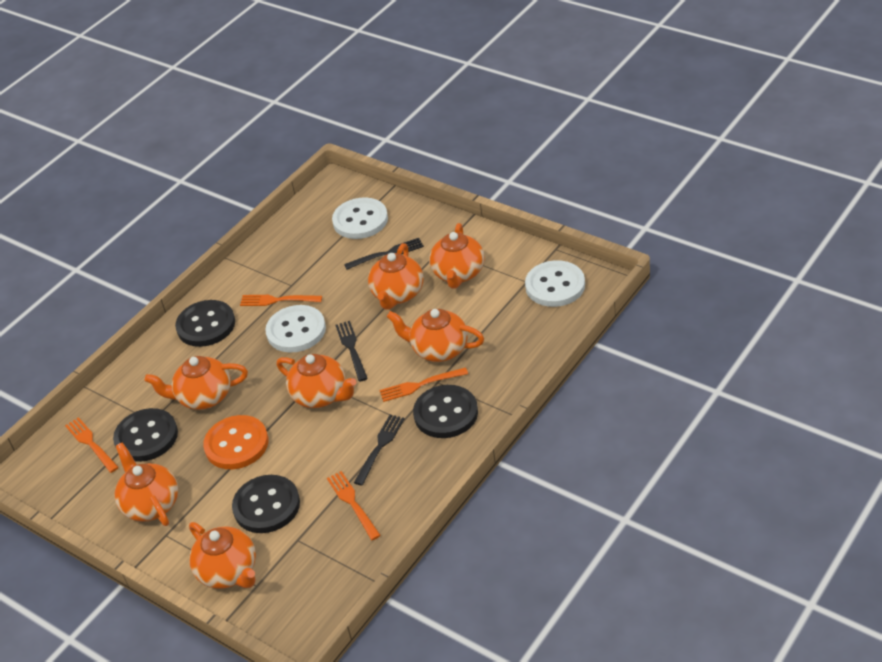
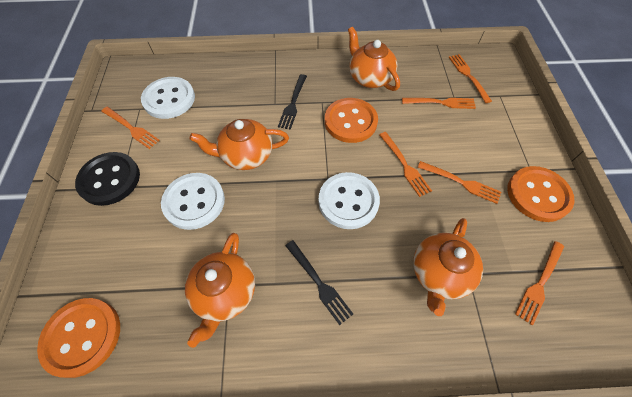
black button: [113,408,178,462] [175,300,235,347] [232,475,300,533] [413,385,478,438] = 4 -> [75,152,140,206] = 1
black fork: [336,321,368,382] [344,238,424,270] [354,414,404,485] = 3 -> [278,74,307,130] [285,240,353,325] = 2
orange button: [203,415,268,469] = 1 -> [37,298,120,378] [325,98,378,143] [507,166,574,222] = 3
orange fork: [65,417,119,473] [240,295,322,306] [327,471,381,540] [380,367,468,402] = 4 -> [101,107,160,149] [379,132,432,197] [402,98,476,109] [418,161,501,204] [449,54,492,103] [515,241,564,325] = 6
orange teapot: [115,442,178,526] [145,356,248,410] [189,522,256,589] [276,354,356,408] [368,243,424,310] [387,309,484,362] [429,223,484,288] = 7 -> [185,233,255,348] [190,119,289,170] [348,27,400,91] [413,218,483,316] = 4

